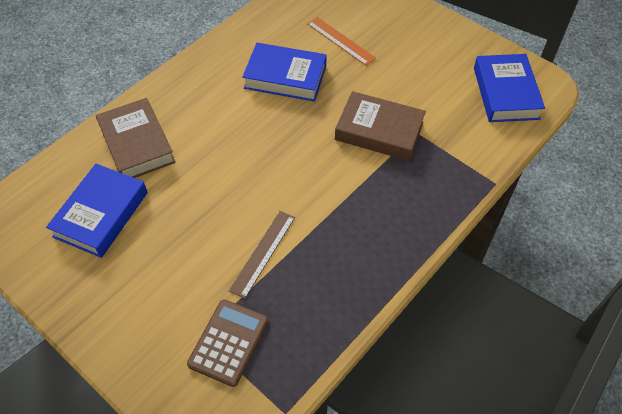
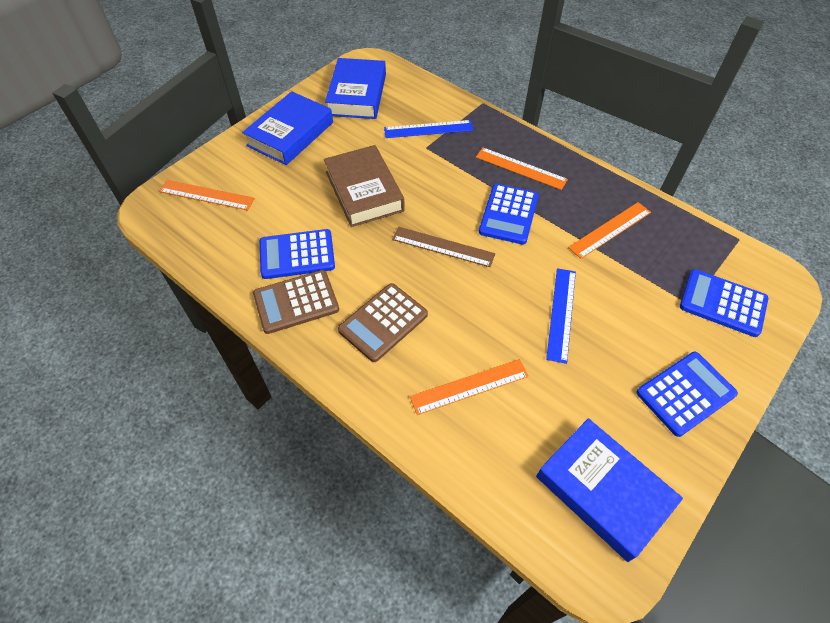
blue calculator: none = 0 -> [260,229,335,279] [479,184,539,245] [636,352,738,437] [680,269,768,337] = 4
blue ruler: none = 0 -> [384,120,473,138] [546,268,576,364] = 2
brown book: [96,98,176,178] [335,91,426,161] = 2 -> [324,145,405,227] = 1
brown calculator: [187,299,268,387] = 1 -> [253,270,339,334] [338,283,428,362] = 2
orange ruler: [307,17,376,65] = 1 -> [159,180,255,211] [410,359,529,415] [476,148,568,190] [568,202,651,259] = 4

